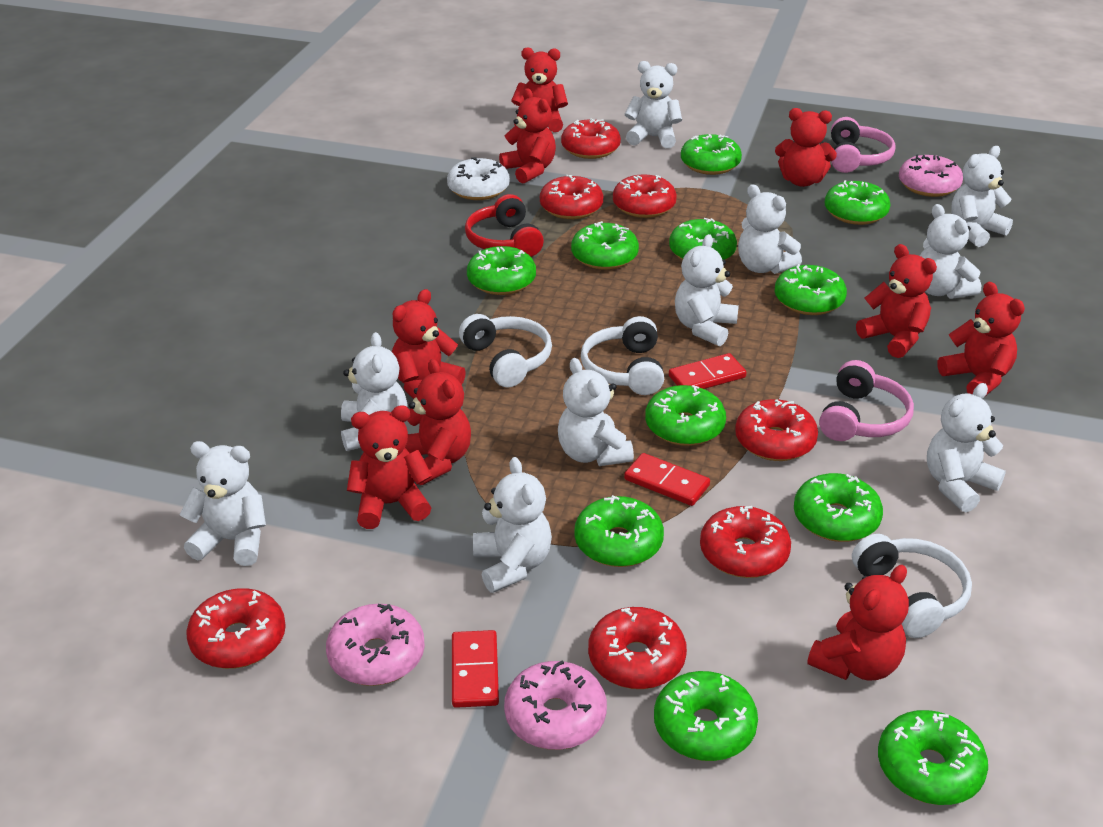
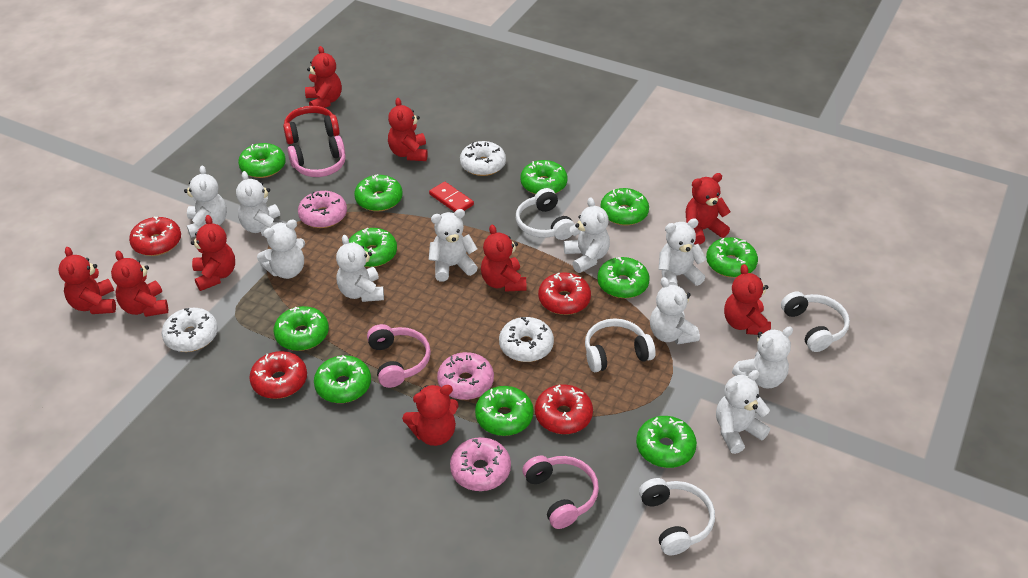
pink headphones: [819,360,914,441] [831,117,896,173] = 2 -> [287,136,346,177] [367,324,431,388] [522,456,599,529] = 3
red domino: [452,630,499,708] [624,453,710,506] [669,353,747,389] = 3 -> [429,182,474,212] = 1
red donut: [186,588,286,669] [540,175,603,219] [561,119,621,159] [588,607,687,689] [613,174,677,218] [700,506,791,578] [735,399,818,461] = 7 -> [129,217,181,256] [249,351,307,399] [535,384,593,434] [538,272,591,315] = 4
white donut: [447,157,510,200] = 1 -> [161,308,218,352] [460,141,506,176] [499,317,554,362] = 3
white headphones: [459,314,552,387] [581,316,664,395] [852,534,972,638] = 3 -> [516,188,574,240] [585,318,656,372] [639,478,715,555] [781,291,850,352] = 4

